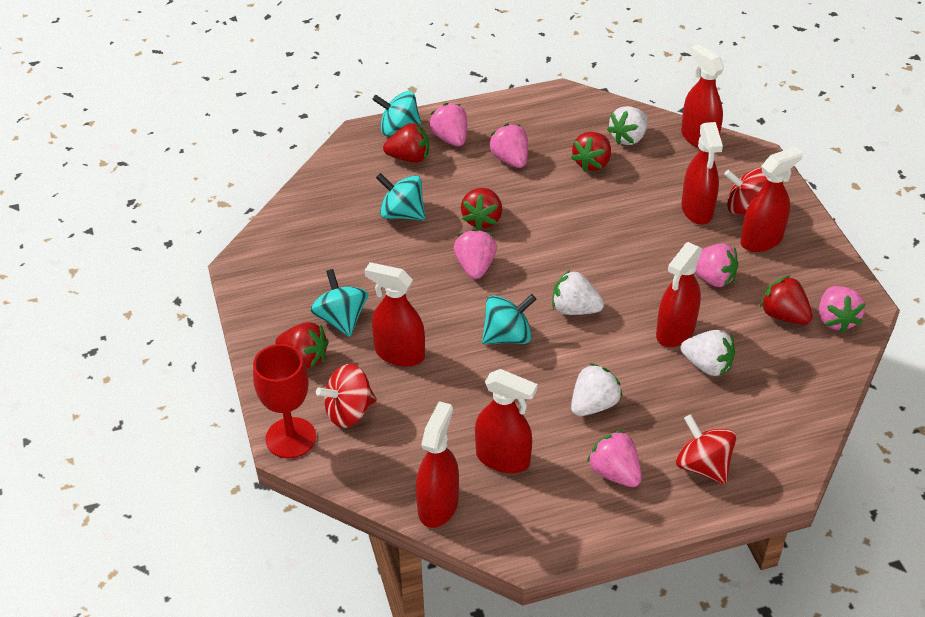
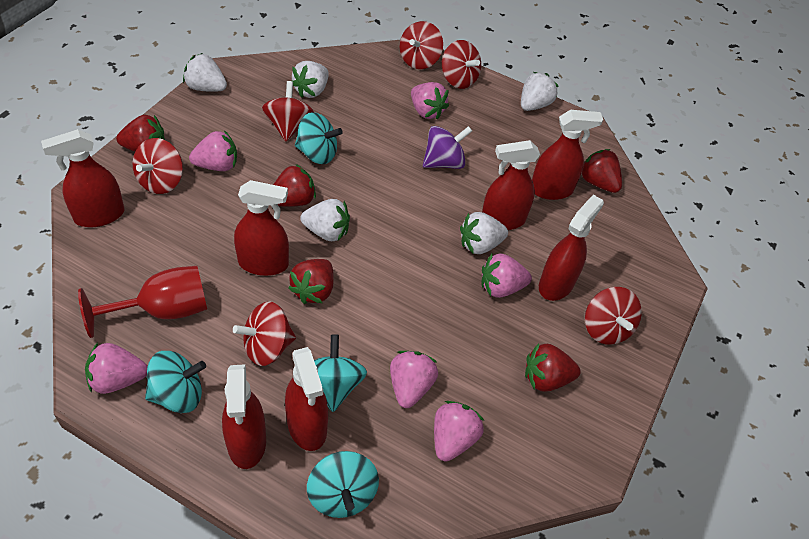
purple spinning top: none = 0 -> [423,126,472,169] = 1
red spinning top: [316,364,377,428] [676,415,736,484] [724,168,767,215] = 3 -> [132,138,183,194] [233,301,296,366] [262,81,314,141] [400,21,443,69] [442,40,481,89] [585,287,642,345] = 6
white strawberry: [552,270,604,315] [571,363,622,416] [607,106,648,145] [681,330,735,376] = 4 -> [183,53,227,92] [292,61,329,98] [300,199,350,241] [460,212,508,254] [521,72,558,111] = 5

